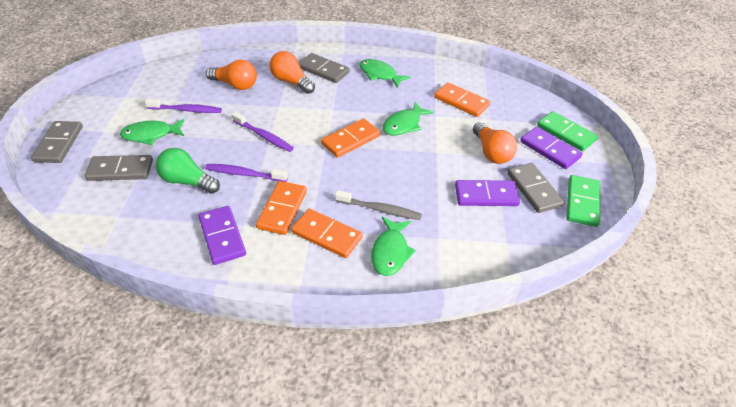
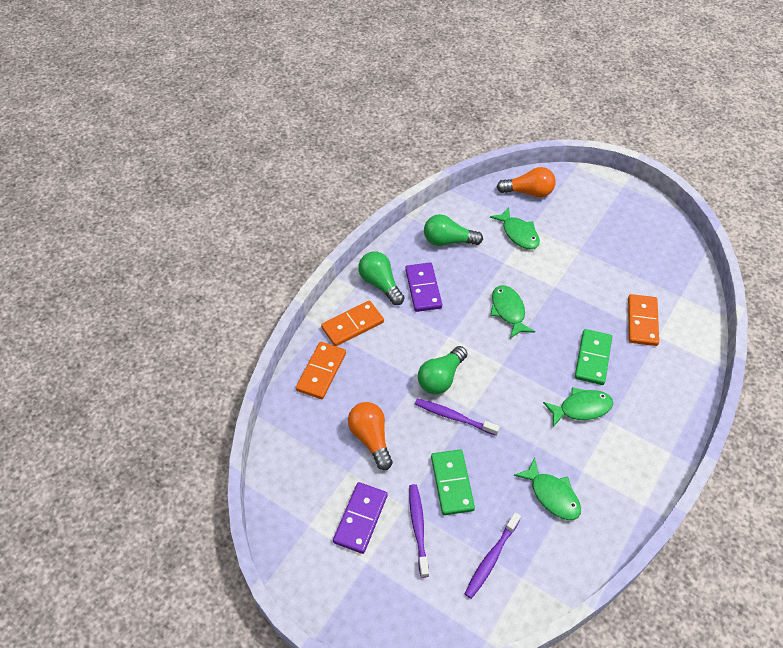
green light bulb: [156,148,220,194] = 1 -> [358,251,405,305] [418,346,467,394] [424,214,483,246] = 3
grey domino: [31,121,83,163] [85,155,153,181] [298,53,350,83] [507,163,565,213] = 4 -> none = 0
grey toothbrush: [335,190,422,220] = 1 -> none = 0
orange domino: [256,181,307,235] [291,209,363,258] [321,118,380,158] [434,83,490,117] = 4 -> [296,342,346,399] [321,300,384,346] [628,294,659,346] = 3
orange light bulb: [206,60,257,90] [269,51,315,94] [473,122,517,164] = 3 -> [348,402,393,470] [497,167,556,197] = 2
purple domino: [198,206,246,265] [455,180,520,206] [520,127,583,169] = 3 -> [333,482,388,554] [405,263,442,312] = 2

